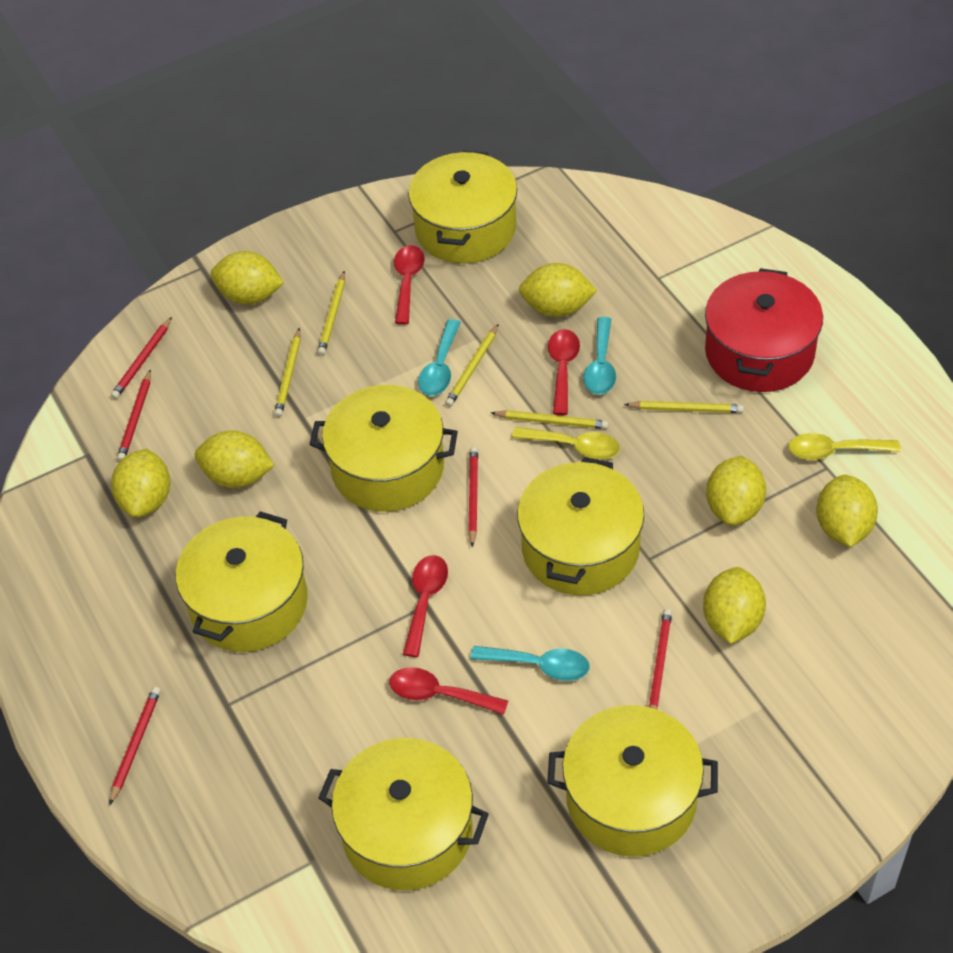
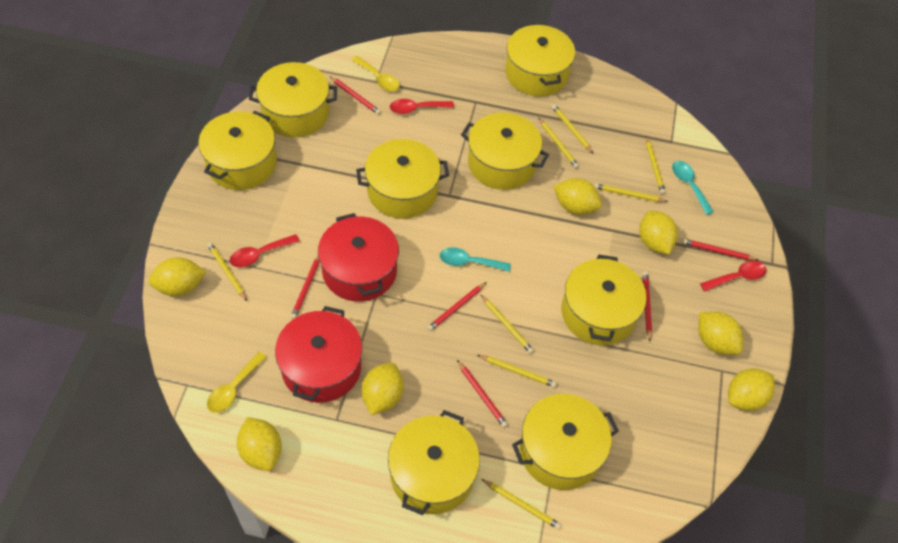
red pencil: [109,687,161,805] [111,317,172,399] [117,369,151,461] [468,447,478,547] [649,609,672,710] = 5 -> [291,256,320,319] [330,76,381,115] [427,282,486,331] [457,360,508,428] [643,271,652,341] [682,239,758,260] = 6
red pot: [705,268,823,392] = 1 -> [275,306,362,403] [318,213,399,302] = 2
red spoon: [389,667,508,715] [394,245,424,325] [403,555,448,657] [548,329,580,415] = 4 -> [230,234,300,267] [390,99,454,114] [700,261,767,291] = 3
turquoise spoon: [418,319,461,396] [470,646,590,681] [583,317,616,395] = 3 -> [440,247,511,272] [672,161,714,215] = 2
yellow pencil: [274,328,300,417] [317,271,345,356] [445,324,499,407] [491,410,609,429] [624,401,744,413] = 5 -> [207,242,247,301] [478,355,557,388] [480,294,534,354] [481,479,561,530] [538,117,579,168] [552,104,594,154] [594,184,668,202] [646,136,666,194] = 8
yellow pot: [176,511,308,652] [309,385,458,512] [318,738,489,890] [408,150,517,263] [517,457,644,595] [547,705,718,857] = 6 -> [198,111,277,190] [249,62,337,137] [356,139,449,219] [388,410,480,515] [461,113,549,190] [505,24,575,96] [512,394,619,490] [561,255,647,345] = 8

